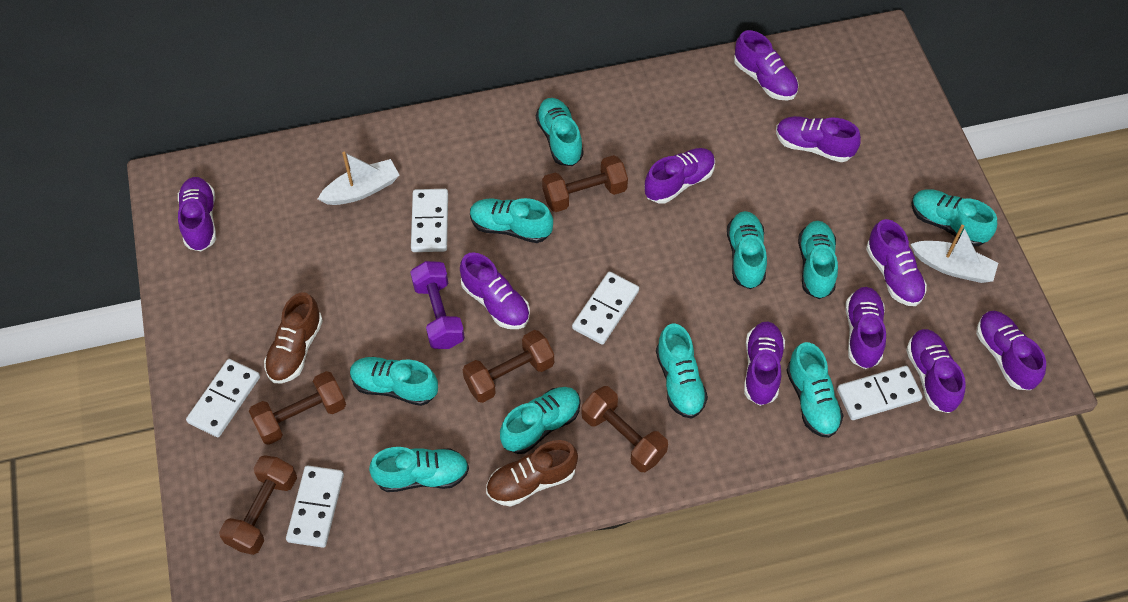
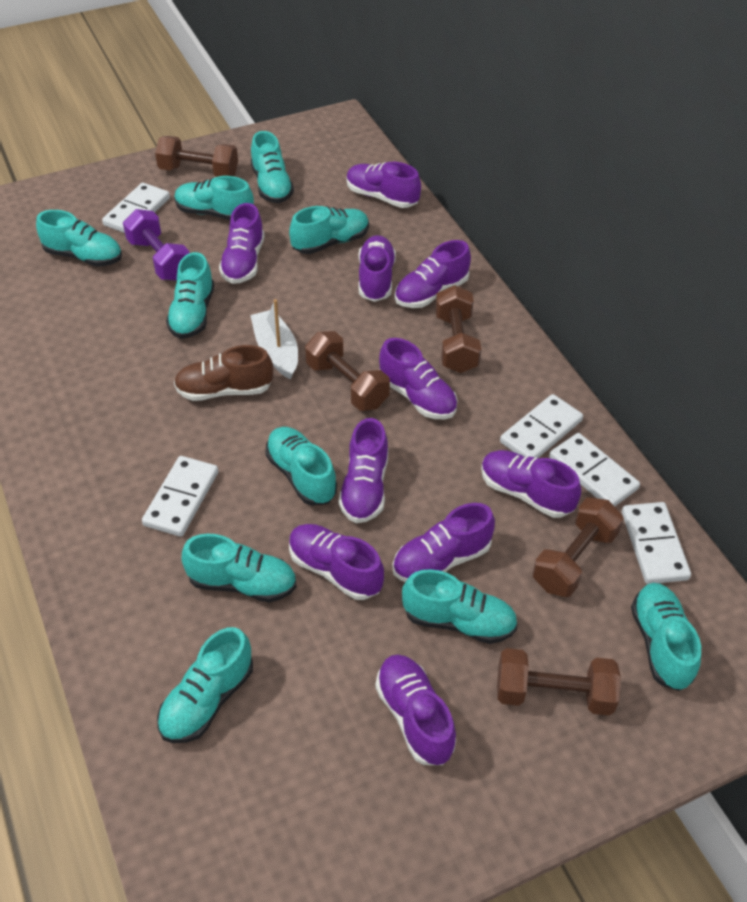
brown shoe: [264,292,323,383] [486,440,578,507] = 2 -> [174,345,273,401] = 1
white boat: [318,152,399,205] [911,225,998,283] = 2 -> [250,299,298,379] = 1

